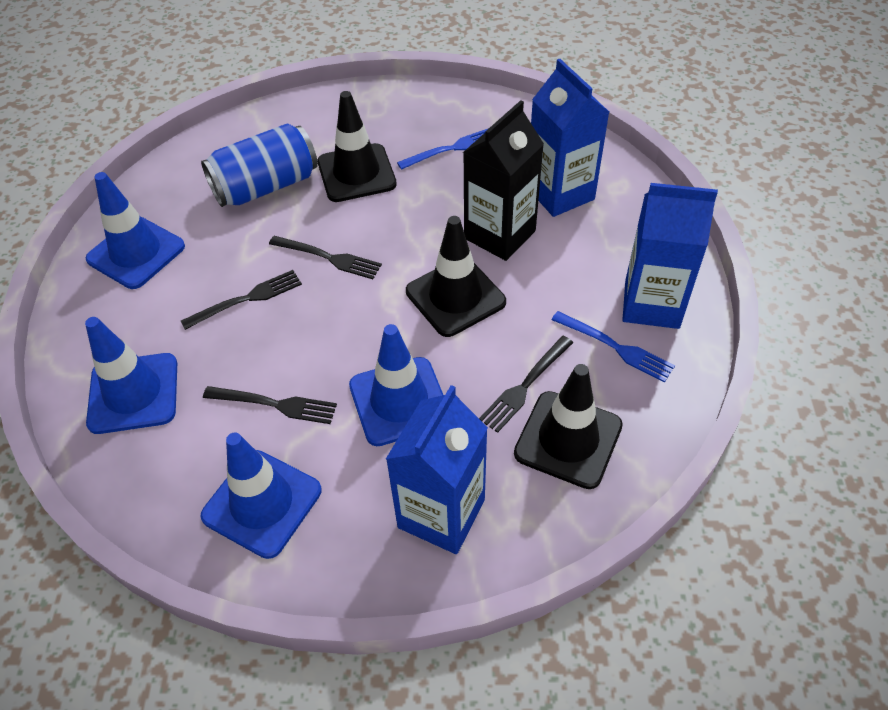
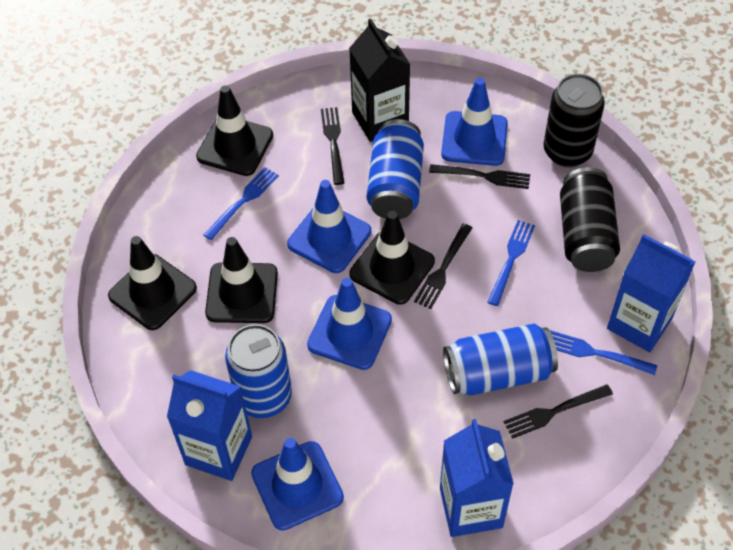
black can: none = 0 -> [543,74,605,167] [560,167,620,272] = 2
black traffic cone: [317,91,397,202] [406,216,506,337] [514,364,623,489] = 3 -> [108,236,197,330] [196,85,273,176] [205,237,278,323] [349,211,435,305] = 4
blue can: [201,123,318,207] = 1 -> [225,324,292,418] [367,119,424,219] [443,323,558,395] = 3
blue fork: [397,128,489,170] [552,311,675,383] = 2 -> [204,167,279,240] [487,220,535,306] [550,330,657,375] = 3

